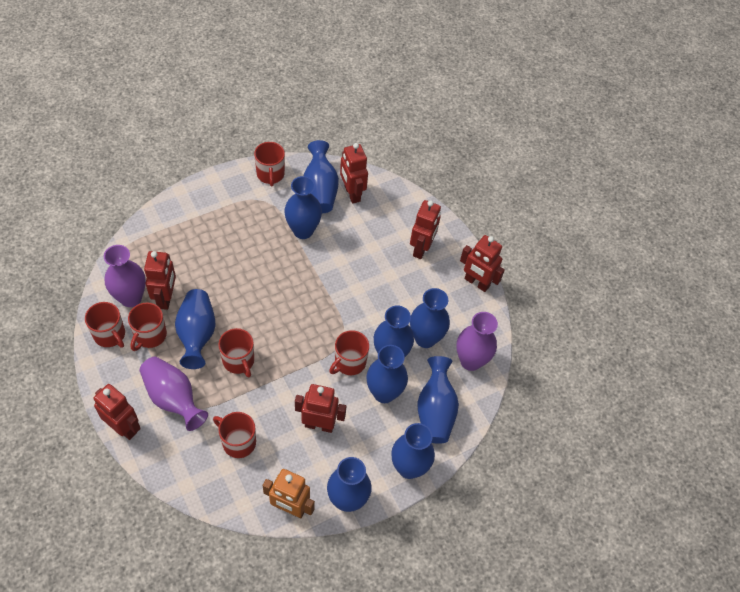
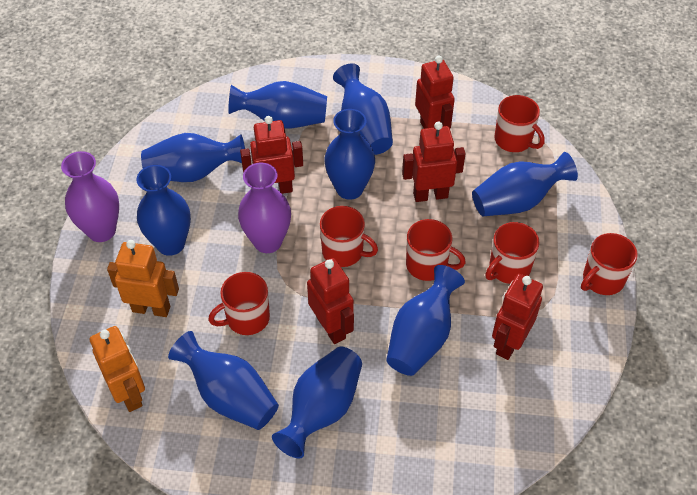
orange robot: [263,469,315,518] = 1 -> [90,326,145,412] [107,240,179,317] = 2
purple vase: [104,245,146,307] [140,357,208,431] [456,312,498,371] = 3 -> [61,151,119,242] [238,162,291,253] = 2
red robot: [94,384,141,440] [144,251,176,310] [295,384,346,433] [340,143,368,204] [410,200,441,259] [460,235,505,292] = 6 -> [240,116,303,194] [307,258,354,344] [402,122,466,202] [415,56,455,129] [492,274,543,360] = 5

